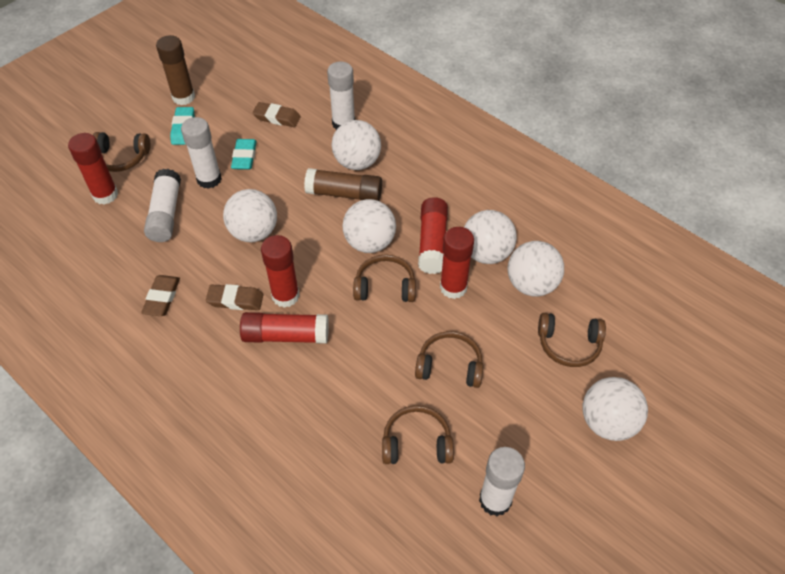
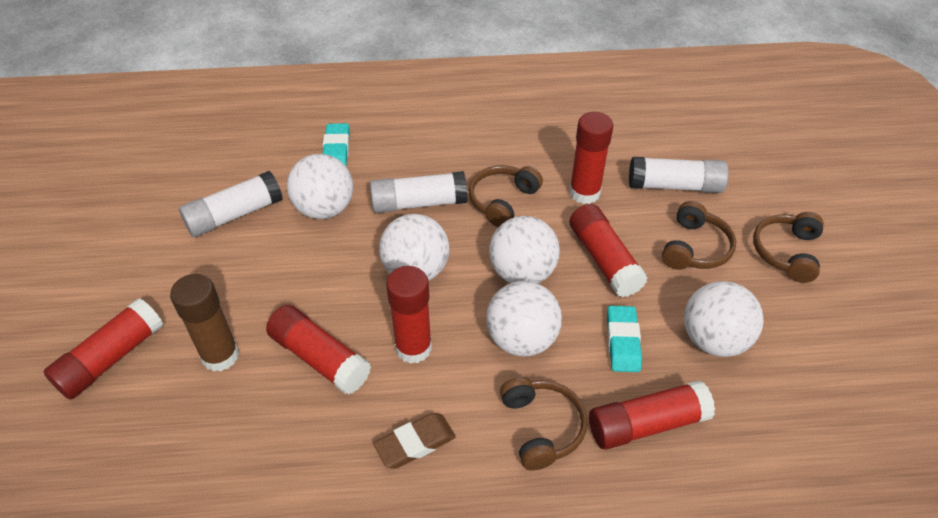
brown eraser: [141,275,180,316] [206,284,263,310] [252,102,301,127] = 3 -> [373,413,456,469] = 1
brown glue stick: [156,35,195,105] [304,168,382,201] = 2 -> [170,274,239,372] = 1
brown headphones: [93,132,151,172] [353,255,416,302] [382,405,454,464] [415,331,483,388] [538,313,606,367] = 5 -> [469,165,543,227] [500,377,588,470] [662,201,736,270] [753,212,824,283] = 4
red glue stick: [68,133,118,204] [240,312,329,344] [261,235,300,308] [418,197,448,274] [440,227,474,299] = 5 -> [43,298,163,400] [266,305,371,395] [386,266,432,364] [569,112,613,204] [569,204,648,297] [589,380,715,450] = 6
white ball: [223,189,277,242] [332,120,381,170] [342,199,396,253] [464,210,517,264] [508,241,564,297] [583,377,648,441] = 6 -> [287,154,353,219] [379,214,449,281] [486,281,562,357] [489,216,560,283] [684,281,764,357] = 5
white glue stick: [144,169,181,242] [181,117,222,189] [327,62,355,130] [479,447,525,516] = 4 -> [179,171,283,237] [370,171,467,213] [629,157,729,193] = 3

